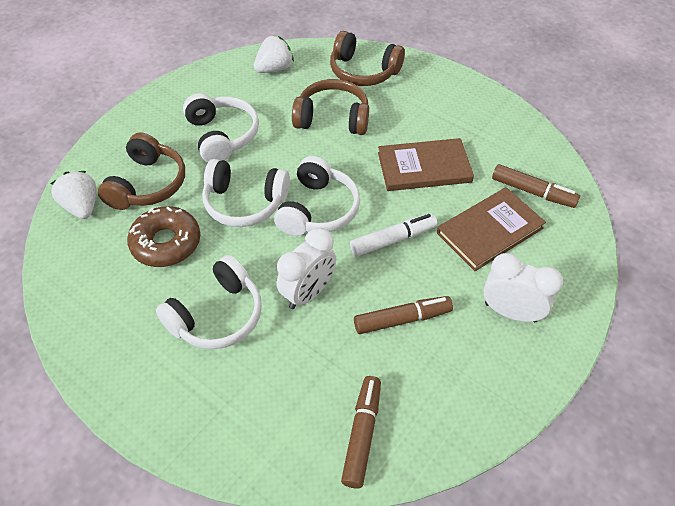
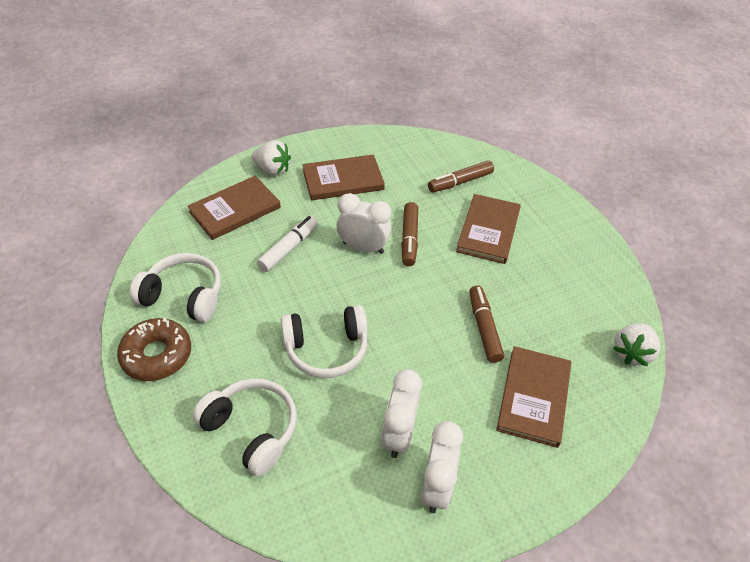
brown book: [378,138,474,191] [437,187,546,271] = 2 -> [188,176,281,240] [303,155,385,201] [456,194,521,264] [496,346,571,448] = 4
brown headphones: [98,132,185,210] [292,79,369,135] [330,31,405,86] = 3 -> none = 0
white clock: [276,228,336,309] [483,253,563,322] = 2 -> [337,193,392,254] [381,369,422,458] [421,421,463,513] = 3
white headphones: [156,255,262,349] [183,93,259,162] [202,159,290,227] [274,156,360,236] = 4 -> [130,253,221,322] [192,379,297,476] [281,305,368,378] = 3

